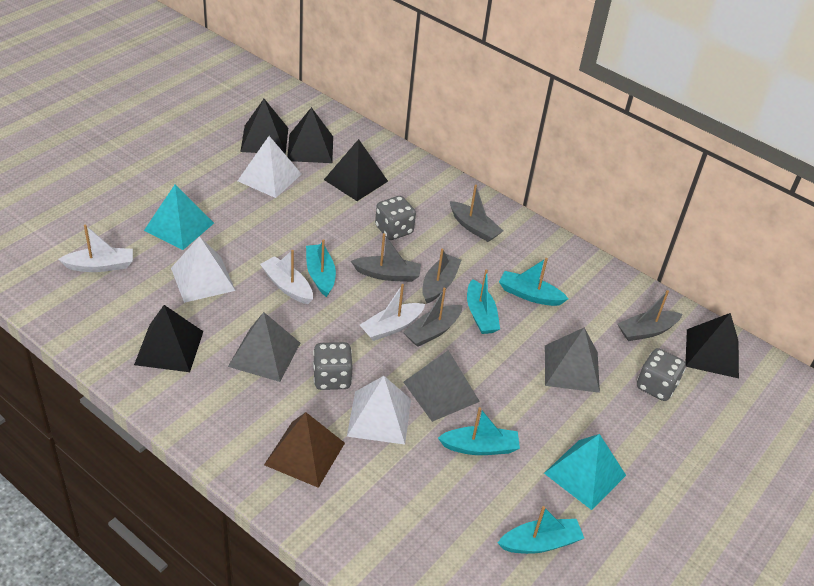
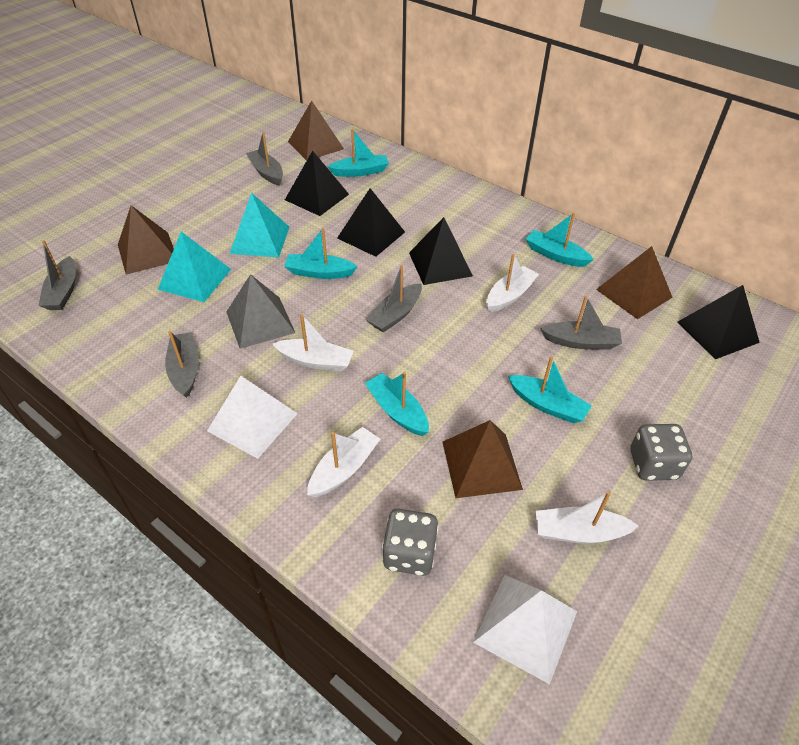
black pyramid: [134,305,203,372] [240,99,288,155] [287,107,333,163] [324,139,388,201] [686,313,739,378] = 5 -> [285,151,349,216] [337,188,405,257] [409,217,473,285] [677,285,760,359] = 4
brown pyramid: [264,412,345,488] = 1 -> [118,205,174,275] [288,100,344,161] [442,420,523,498] [596,246,673,319] = 4
grey dice: [313,342,353,390] [375,196,416,240] [637,348,686,401] = 3 -> [382,509,439,576] [630,424,692,481] = 2
grey pyramid: [228,312,300,382] [404,350,480,422] [545,328,600,393] = 3 -> [226,274,295,349] = 1
white boat: [58,225,133,272] [260,250,313,304] [360,284,425,341] = 3 -> [273,314,354,371] [307,427,380,497] [486,254,539,312] [536,492,638,544] = 4
white pyramid: [171,236,236,303] [238,136,302,198] [347,376,411,445] = 3 -> [207,376,298,459] [473,575,577,684] = 2

